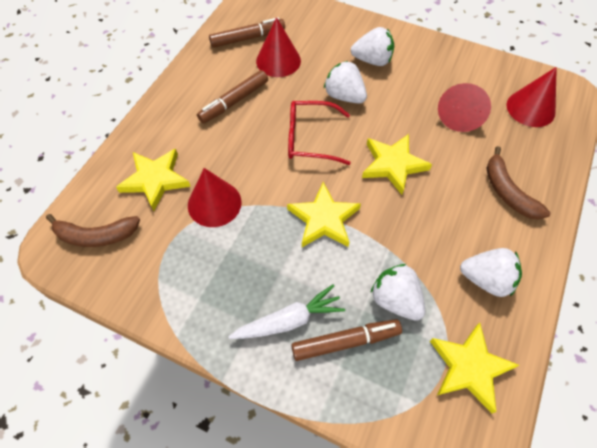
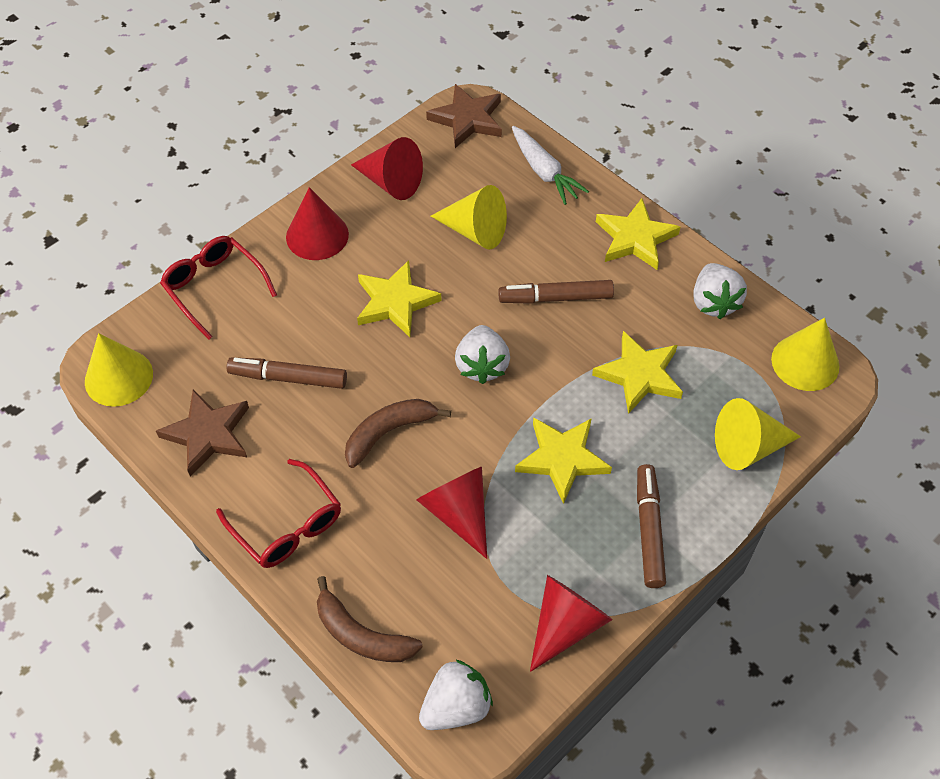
brown star: none = 0 -> [156,389,249,477] [426,84,502,148] = 2
red glasses: [288,101,351,165] = 1 -> [160,236,277,340] [216,459,341,568] = 2
white strawberry: [324,61,367,103] [351,27,394,66] [370,264,425,321] [460,248,522,297] = 4 -> [419,659,493,730] [455,325,510,384] [693,263,747,319] = 3
yellow cone: none = 0 -> [85,333,153,407] [431,185,507,250] [715,398,801,470] [771,318,839,391] = 4

